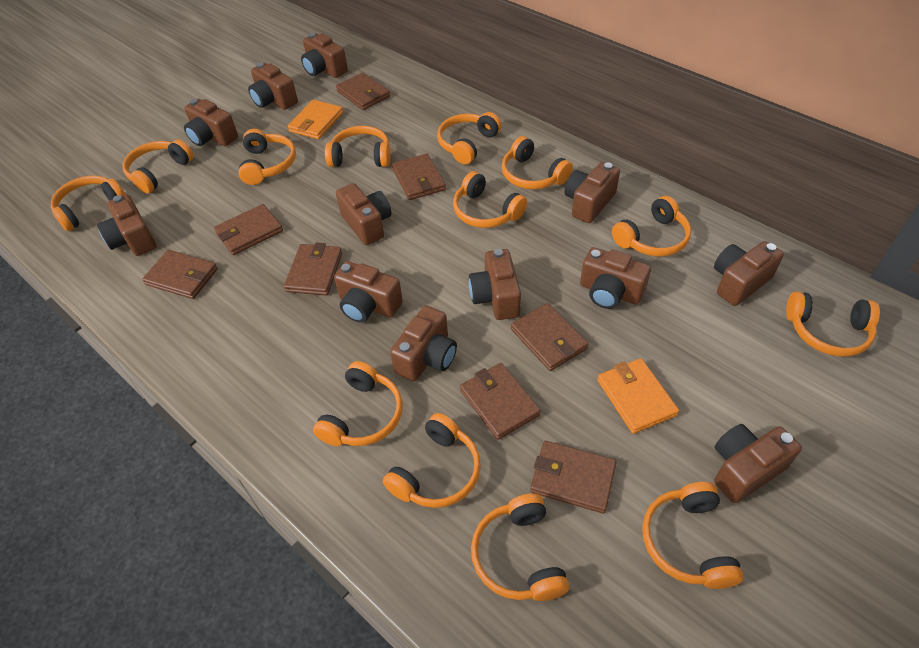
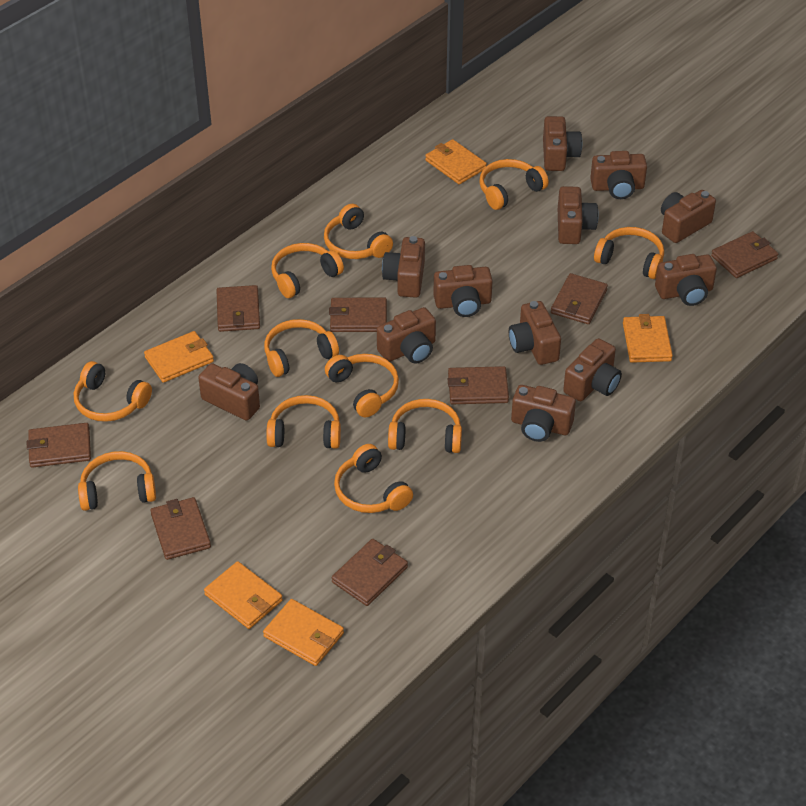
orange headphones: [51,175,125,231] [122,139,194,193] [239,129,296,185] [313,361,403,446] [325,126,390,167] [383,413,481,508] [437,112,501,164] [453,171,527,228] [471,493,569,601] [502,136,573,190] [612,196,691,257] [642,482,744,589] [786,291,880,357] = 13 -> [74,361,152,422] [78,451,156,511] [264,319,339,377] [266,395,341,449] [271,243,344,298] [324,204,393,259] [325,354,399,417] [334,444,413,513] [388,399,462,453] [479,159,548,210] [594,227,664,279] = 11
orange wallet: [288,100,343,139] [597,358,679,434] = 2 -> [144,331,214,383] [204,561,283,629] [263,599,344,666] [425,139,487,184] [623,314,673,363] = 5

